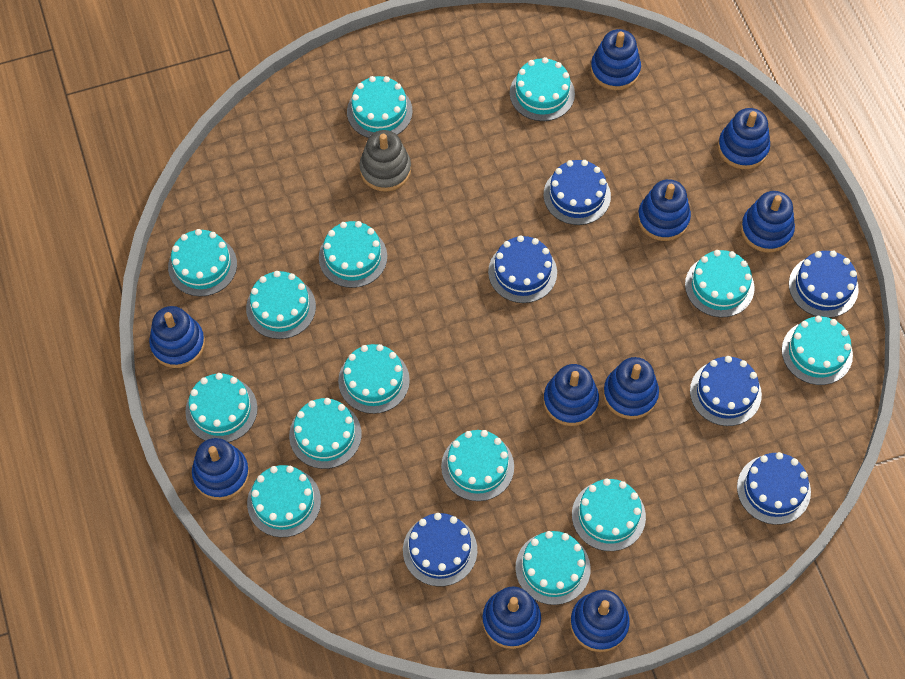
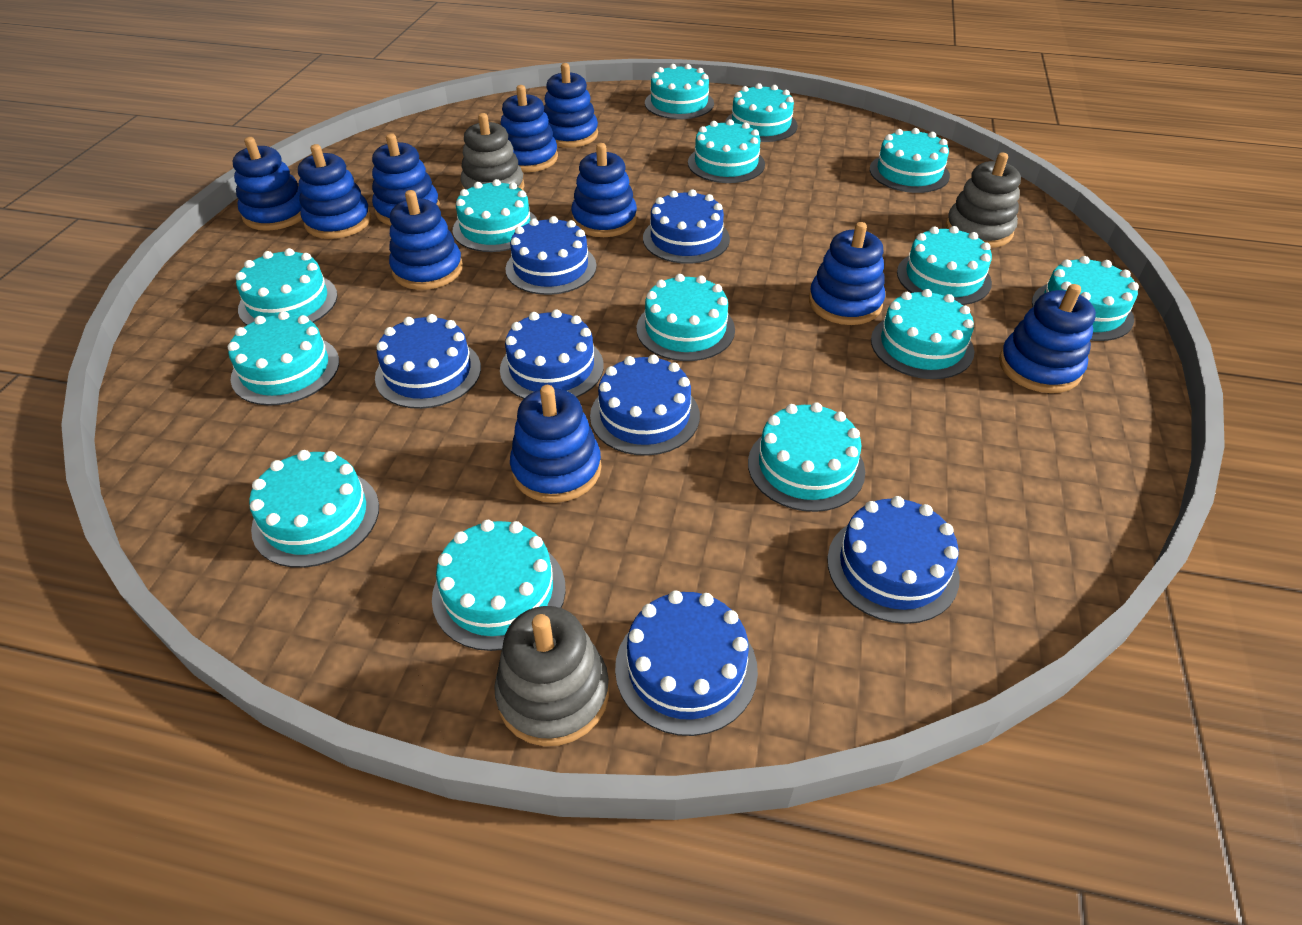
blue cake: [403,513,477,587] [488,235,557,303] [544,160,611,225] [690,356,762,426] [737,452,811,525] [789,251,859,318] = 6 -> [375,314,481,409] [500,309,604,399] [505,216,597,295] [590,355,700,456] [615,590,758,736] [643,189,730,264] [827,496,960,624] = 7
grey stacking toy: [359,130,411,192] = 1 -> [461,113,524,190] [494,606,609,746] [946,153,1021,248] = 3

